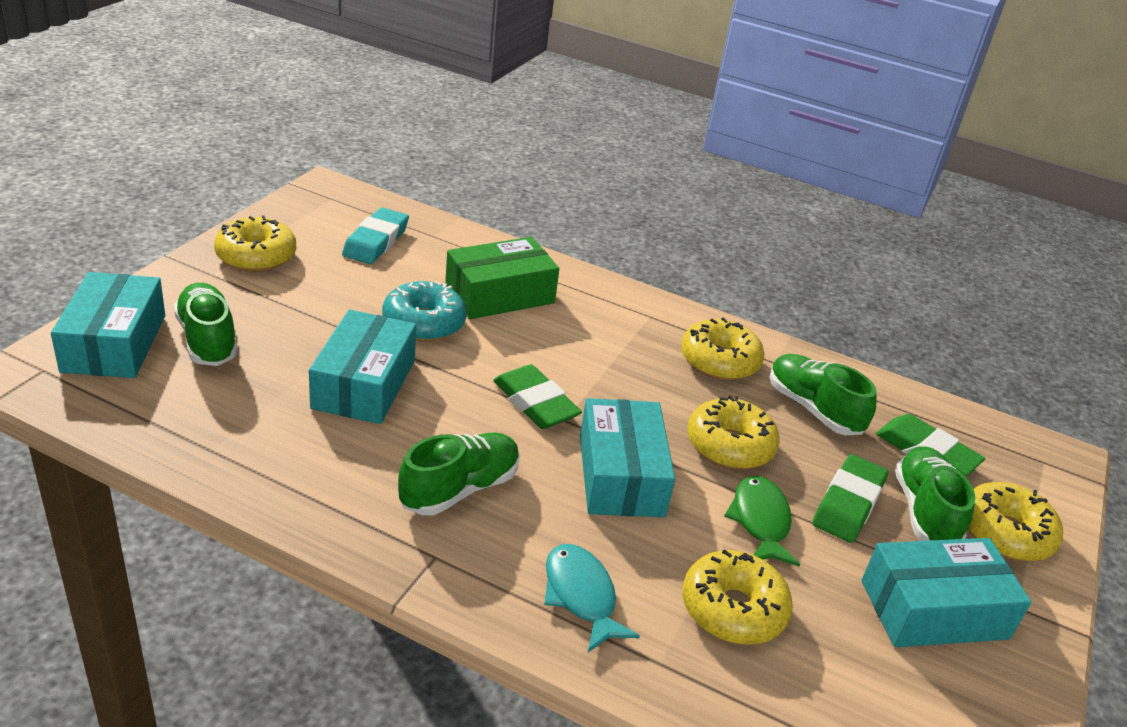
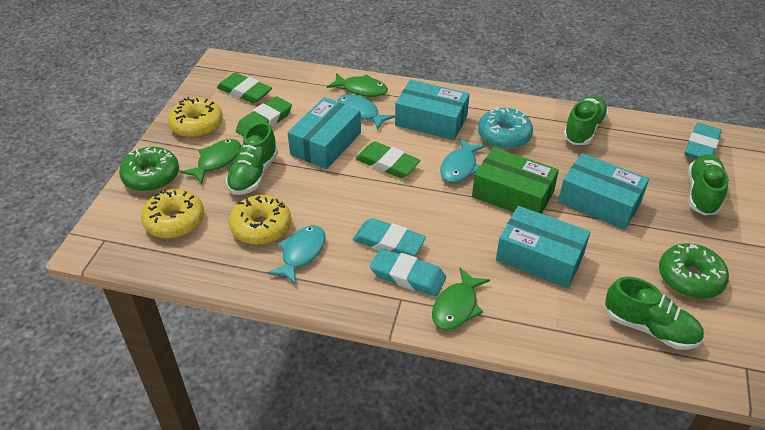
green donut: none = 0 -> [119,147,179,192] [659,243,729,299] = 2
green fish: [724,476,800,567] = 1 -> [181,139,241,184] [327,73,388,97] [432,268,490,330] = 3
turquoise eraser: [342,207,409,264] = 1 -> [353,218,426,256] [370,248,446,297] [684,123,722,159] = 3
turquoise fish: [544,544,640,652] = 1 -> [267,225,326,285] [337,94,395,130] [440,138,485,183] = 3
yellow donut: [214,215,296,272] [681,317,764,380] [683,549,793,645] [687,396,780,469] [968,482,1063,561] = 5 -> [141,189,204,238] [168,97,223,138] [229,195,291,245] = 3

